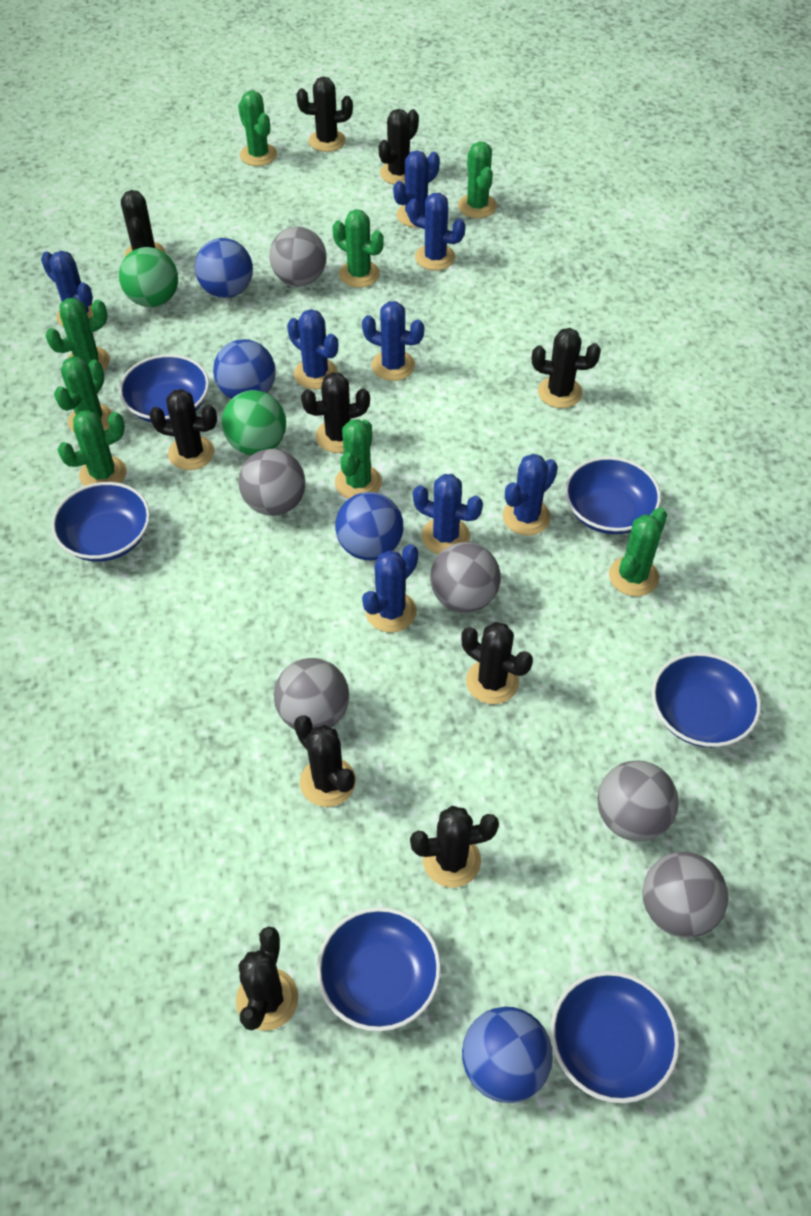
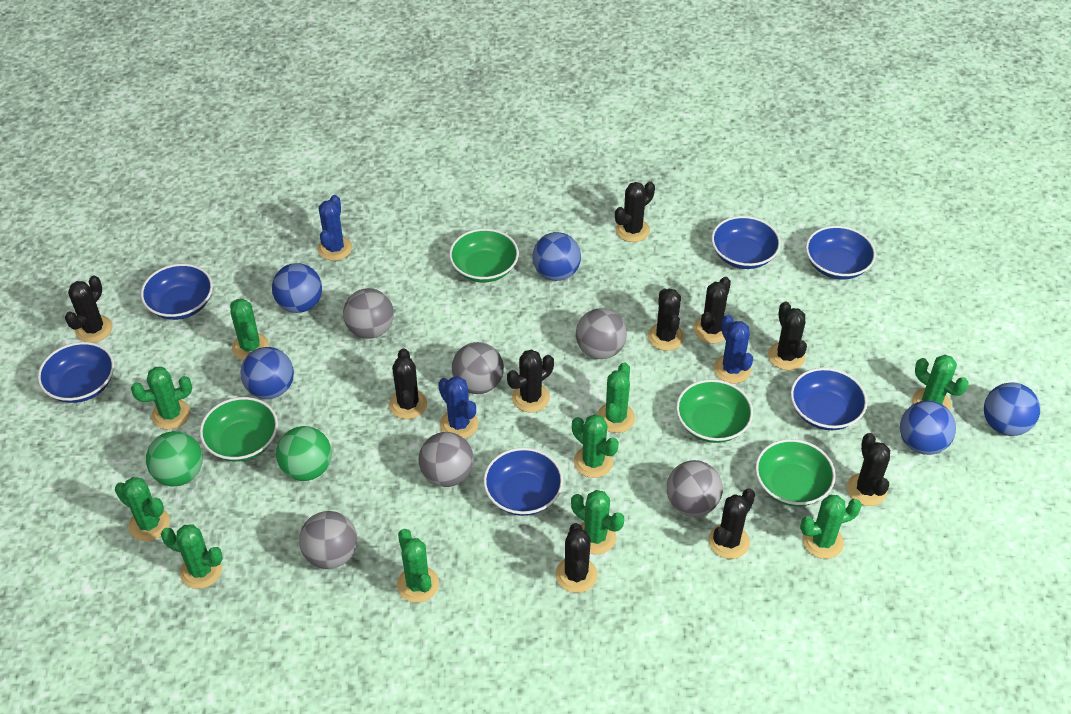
blue ball: [195,238,253,298] [213,339,276,399] [335,492,403,560] [462,1007,553,1103] = 4 -> [241,347,294,399] [272,263,322,313] [532,232,581,281] [900,401,956,455] [984,382,1040,436] = 5
blue cactus: [41,251,93,327] [287,309,338,389] [362,301,424,381] [362,544,418,633] [393,151,440,228] [407,193,466,270] [413,474,483,554] [503,454,558,536] = 8 -> [318,195,352,261] [438,376,478,439] [714,315,753,383] = 3
green bowl: none = 0 -> [200,397,278,462] [449,229,519,283] [676,379,753,443] [755,439,836,507] = 4
green cactus: [46,298,110,371] [54,356,112,432] [58,410,126,486] [238,91,277,166] [332,209,384,288] [335,419,382,499] [458,142,497,218] [609,508,667,596] = 8 -> [115,477,170,541] [131,367,192,429] [161,524,223,589] [230,299,269,360] [397,529,439,603] [571,490,624,554] [572,414,619,478] [597,362,635,433] [800,495,862,559] [912,355,968,411] = 10

